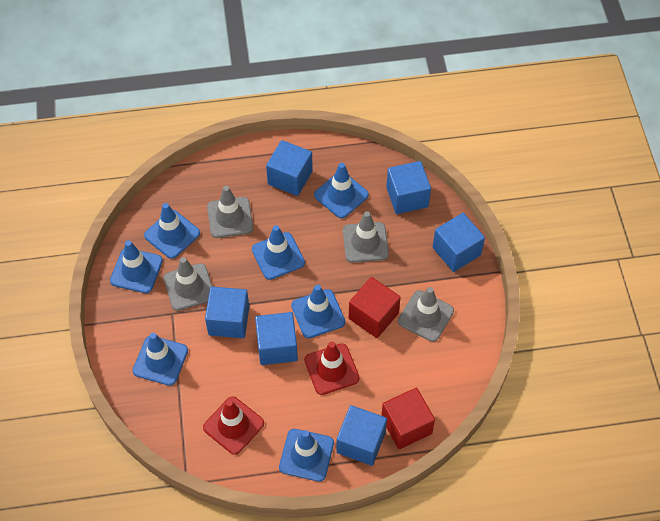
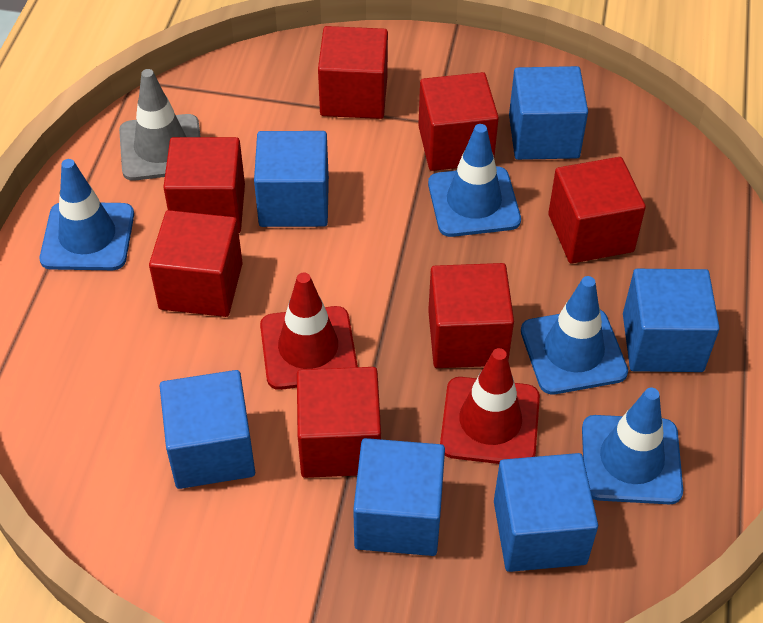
blue traffic cone: [110,240,163,293] [132,333,188,386] [144,203,200,259] [252,225,305,280] [279,429,334,482] [291,285,345,338] [314,163,369,218] = 7 -> [40,159,134,270] [428,124,521,237] [521,276,628,394] [582,388,683,504] = 4
grey traffic cone: [164,257,212,311] [207,186,253,238] [343,211,389,263] [398,287,454,342] = 4 -> [119,69,201,181] = 1
red cube: [349,277,401,338] [381,388,435,449] = 2 -> [149,210,243,317] [163,137,245,233] [297,367,381,478] [318,26,388,119] [418,72,499,171] [428,263,514,368] [548,157,646,264] = 7

